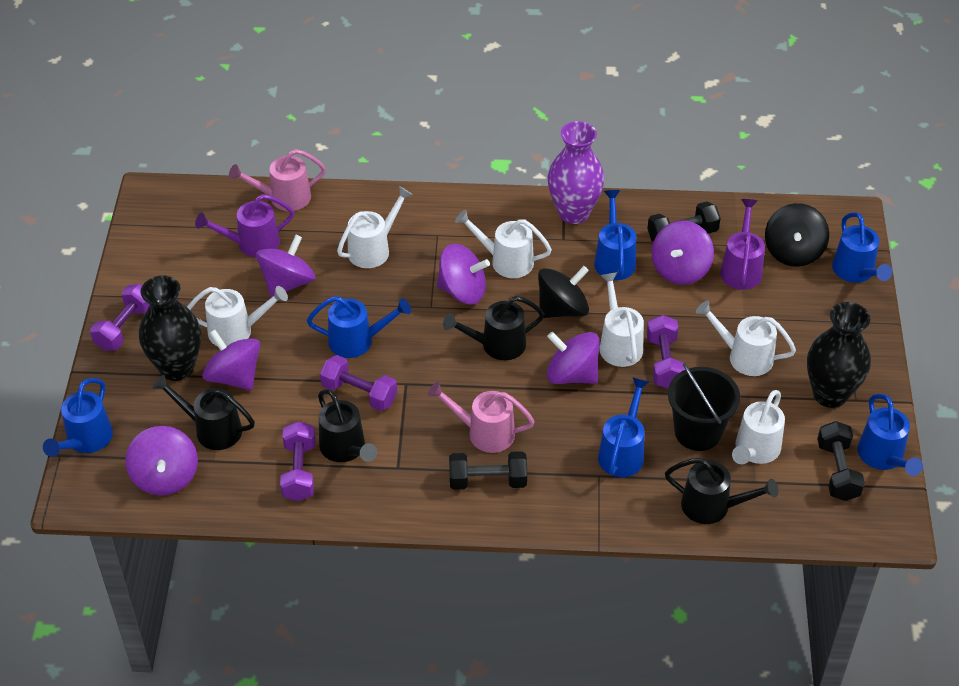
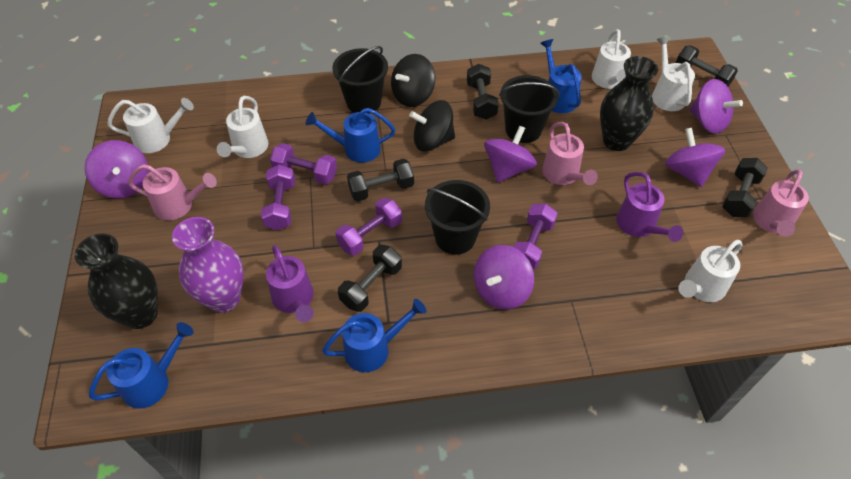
black bucket: [668,363,740,451] = 1 -> [332,46,388,114] [425,180,490,255] [499,75,560,143] = 3
black dumbbell: [449,451,527,490] [647,201,721,242] [817,421,865,501] = 3 -> [338,245,402,312] [347,159,414,202] [467,64,499,119] [676,46,738,86] [722,158,768,217] = 5
black watering can: [152,374,255,450] [318,389,377,462] [443,296,544,360] [665,458,778,524] = 4 -> none = 0
blue watering can: [43,378,113,457] [307,296,411,358] [594,190,636,280] [598,377,649,477] [832,212,892,283] [858,394,923,476] = 6 -> [89,322,194,409] [306,108,396,163] [322,299,427,372] [540,39,582,113] = 4
pink watering can: [229,149,326,211] [428,382,535,453] = 2 -> [128,164,217,220] [542,122,598,185] [753,169,809,236] = 3
purple spinning top: [125,426,198,496] [202,329,260,390] [256,235,316,298] [437,244,490,305] [547,332,600,384] [652,221,714,285] = 6 -> [85,140,149,199] [474,245,534,310] [484,126,537,183] [665,128,725,187] [690,79,743,134] = 5
white watering can: [187,286,288,346] [337,186,413,268] [455,210,552,278] [600,272,644,367] [696,300,796,376] [732,390,785,464] = 6 -> [107,98,194,153] [217,96,268,158] [592,29,631,89] [652,36,695,111] [678,240,743,302] = 5

